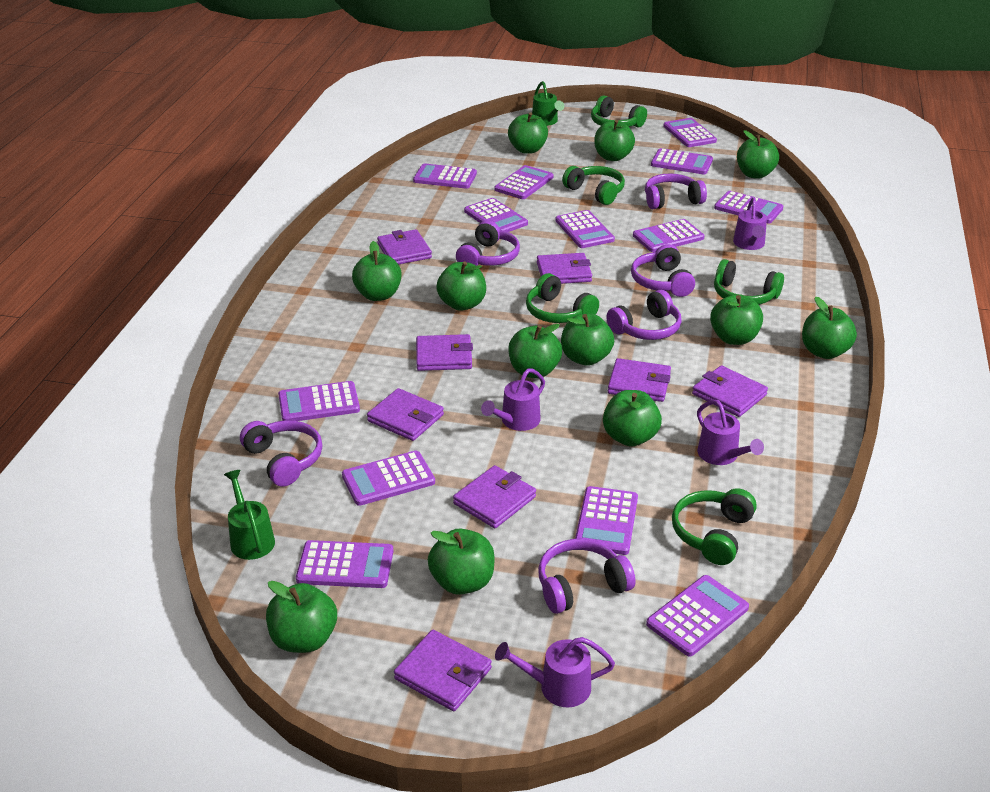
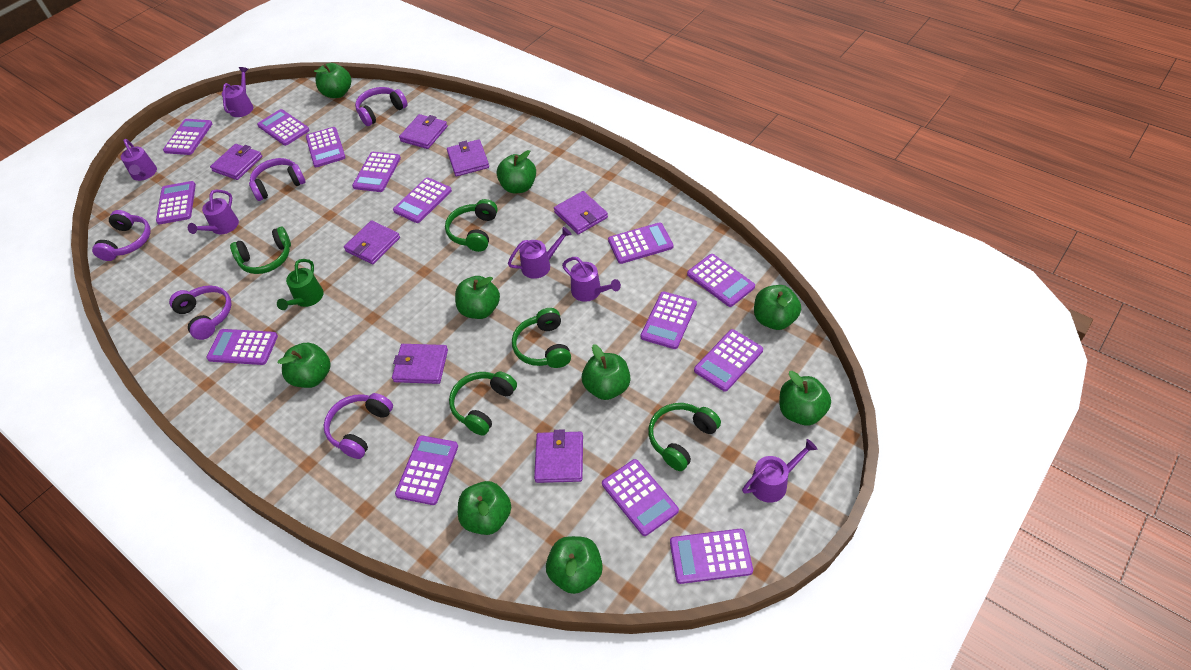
green apple: [266,581,337,653] [352,241,402,301] [428,529,495,595] [436,261,486,311] [508,112,548,154] [508,324,562,378] [561,314,614,366] [594,120,635,161] [603,390,662,447] [710,294,763,345] [737,130,779,179] [802,297,857,359] = 12 -> [278,343,331,388] [314,63,351,98] [455,276,500,319] [458,481,511,535] [496,150,536,193] [546,536,603,594] [582,344,630,400] [754,285,801,330] [779,371,831,425] = 9
green watering can: [224,470,275,560] [532,81,564,126] = 2 -> [277,259,324,310] = 1
purple calculator: [278,381,360,421] [296,540,393,588] [342,451,435,506] [413,163,477,189] [464,198,528,232] [495,165,554,199] [555,210,615,248] [575,486,638,555] [633,219,705,252] [646,575,749,657] [651,148,713,174] [663,118,717,147] [714,191,783,224] = 13 -> [156,181,196,224] [163,119,213,155] [206,329,278,365] [257,109,310,146] [306,127,346,167] [352,152,401,192] [393,177,452,223] [395,435,458,505] [602,459,679,536] [608,222,673,264] [641,291,697,349] [670,529,753,584] [687,254,755,307] [694,329,763,392] = 14
purple headphones: [240,420,322,487] [456,220,520,266] [538,539,635,614] [606,290,682,340] [631,244,695,297] [645,173,707,209] = 6 -> [92,210,151,261] [169,285,232,340] [249,158,306,201] [324,393,393,459] [355,87,408,126] = 5
purple wallet: [367,388,444,441] [377,229,432,265] [394,630,492,711] [416,334,473,371] [453,465,536,528] [537,253,592,284] [608,358,671,402] [692,365,768,417] = 8 -> [210,144,262,180] [344,220,400,264] [392,344,448,384] [399,114,448,149] [447,139,489,177] [534,429,583,483] [554,191,608,235] = 7
purple watering can: [481,368,545,431] [495,637,615,707] [697,400,764,465] [733,197,767,250] = 4 -> [121,139,157,181] [188,190,239,234] [222,67,253,117] [508,227,572,279] [562,257,621,302] [742,439,817,503] = 6

